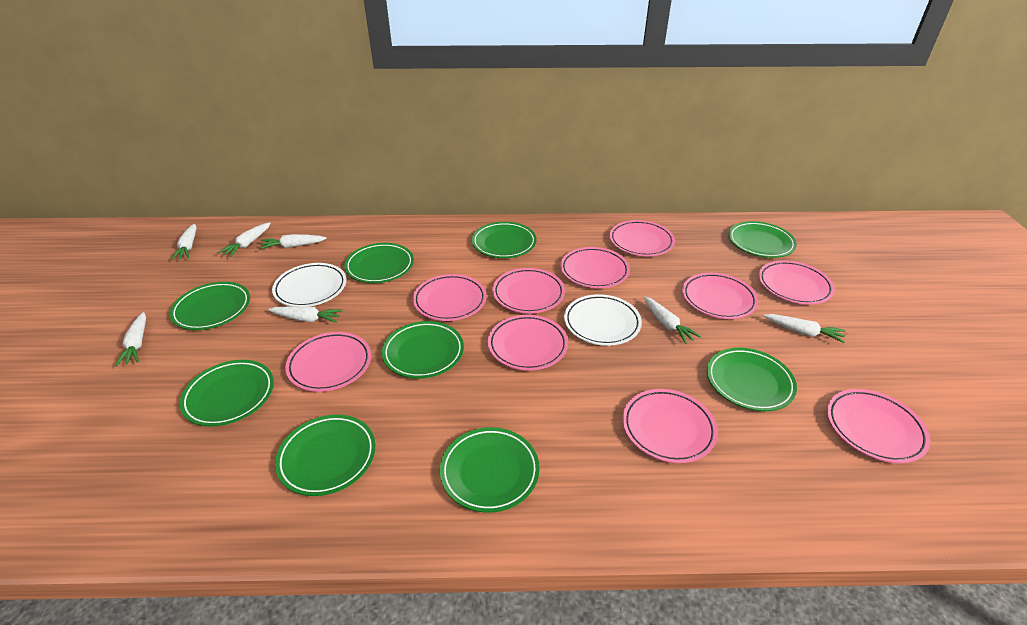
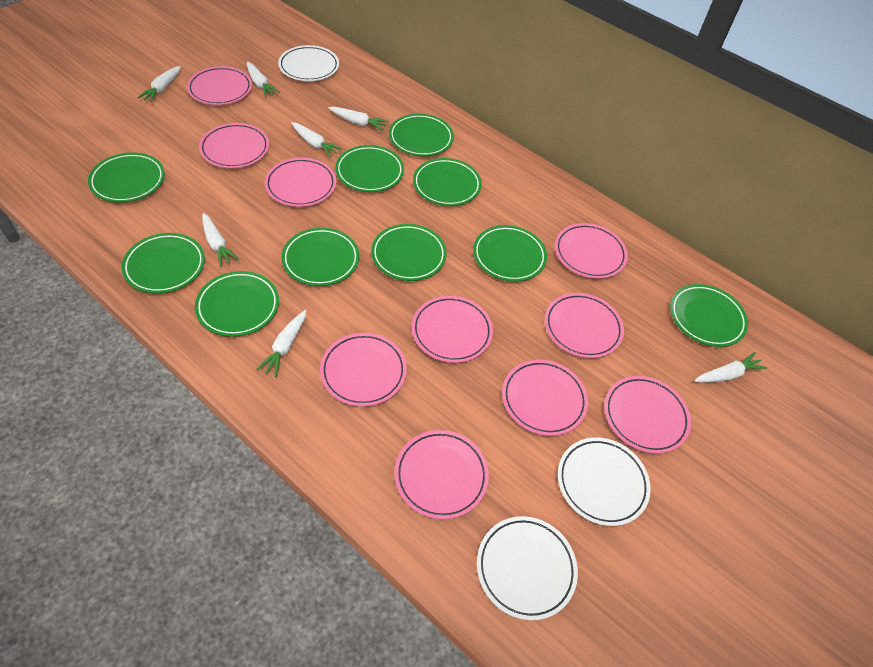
green plate: [170,282,250,330] [180,360,274,427] [275,414,376,496] [344,243,414,283] [382,321,464,378] [440,427,540,513] [472,222,537,258] [707,348,797,411] [728,221,797,258] = 9 -> [88,152,165,203] [122,233,205,293] [195,271,279,337] [282,228,359,286] [335,145,404,192] [371,224,447,281] [389,114,454,156] [413,158,482,206] [473,225,547,282] [670,284,748,347] = 10
white plate: [272,263,346,307] [564,294,642,346] = 2 -> [278,45,339,81] [477,516,578,620] [558,437,651,526] = 3

